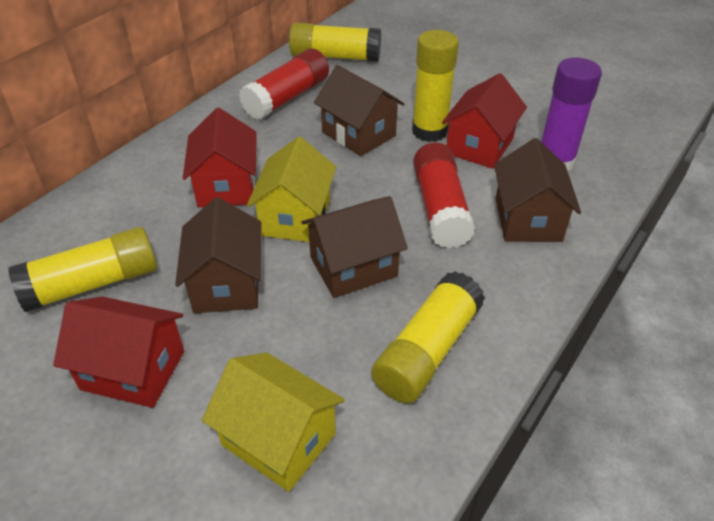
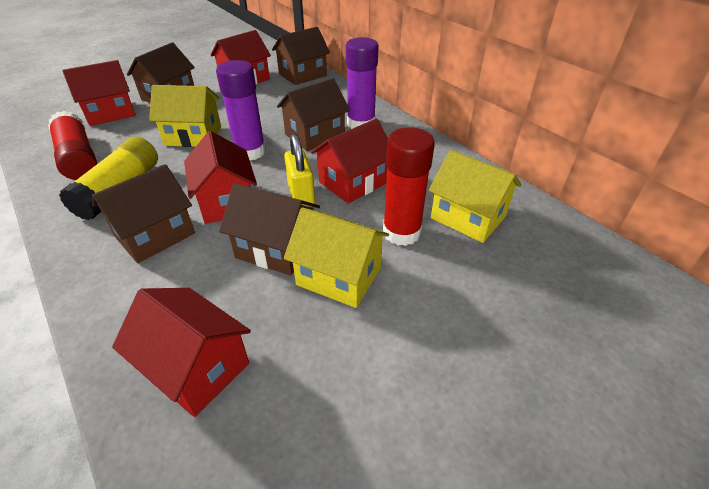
brown house: [175,197,261,313] [301,196,408,298] [314,65,404,156] [494,138,581,242] = 4 -> [92,164,195,263] [127,42,195,103] [219,183,320,275] [272,27,330,85] [277,78,350,151] = 5
purple glue stick: [541,57,602,171] = 1 -> [216,60,266,161] [346,37,379,129] = 2
red house: [53,296,184,408] [183,108,257,208] [442,73,527,169] = 3 -> [62,60,136,126] [112,288,251,417] [184,131,257,224] [211,30,271,84] [311,119,388,204] = 5
yellow glue stick: [8,227,157,312] [289,23,381,62] [371,271,485,403] [412,30,459,142] = 4 -> [59,136,158,220] = 1
yellow house: [202,353,345,492] [247,137,336,242] = 2 -> [149,85,221,147] [284,207,389,308] [429,150,521,243] = 3
yellow padlock: none = 0 -> [284,134,315,207] = 1

